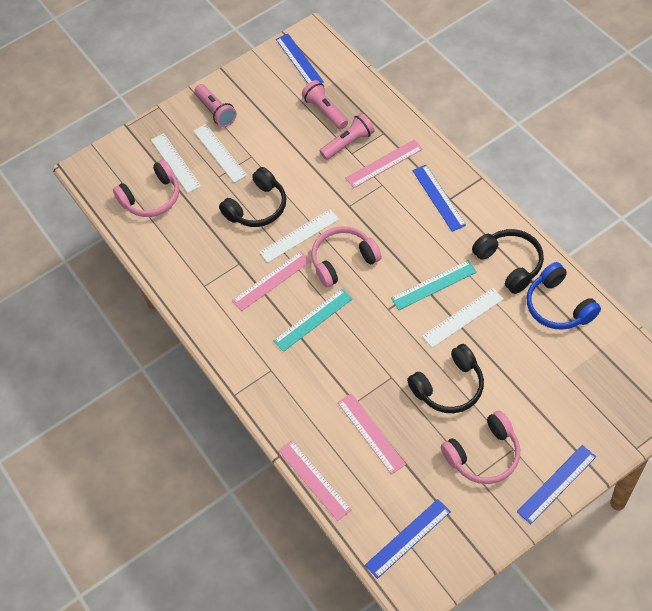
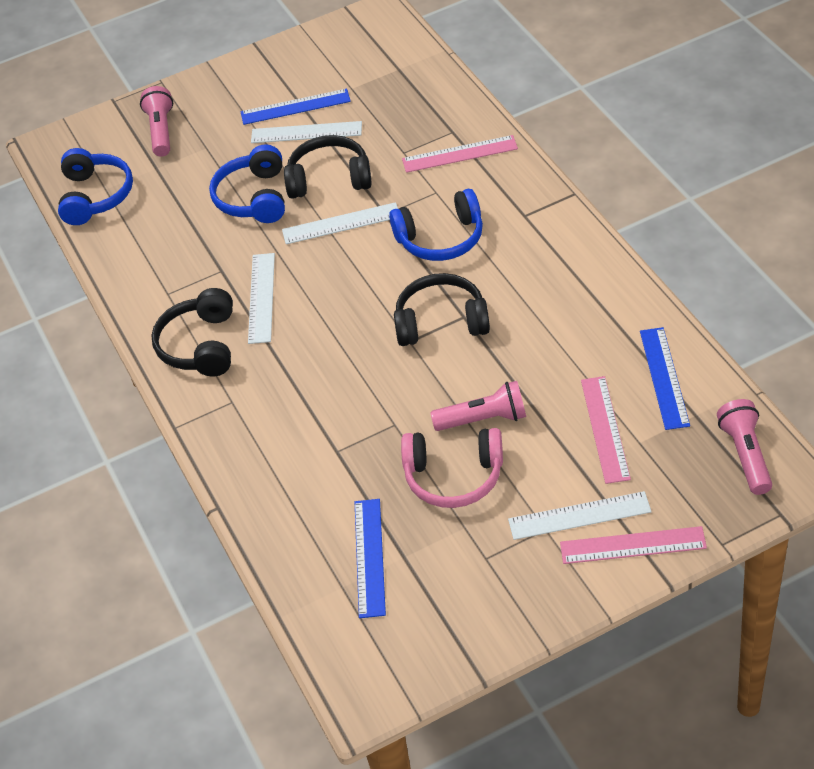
blue headphones: [527,262,601,329] = 1 -> [58,148,133,225] [209,145,285,223] [389,189,483,261] = 3
blue ruler: [276,34,324,84] [365,499,451,579] [412,165,466,232] [517,445,596,524] = 4 -> [241,89,351,125] [355,499,386,618] [640,327,690,430] = 3
pink headphones: [113,159,179,217] [311,226,382,287] [441,411,520,484] = 3 -> [401,428,503,508] = 1
pink ruler: [232,251,311,311] [278,440,352,521] [337,393,406,474] [345,139,423,188] = 4 -> [402,135,518,173] [560,526,707,564] [581,376,631,484] = 3
turquoise ruler: [273,288,353,352] [391,260,477,310] = 2 -> none = 0

